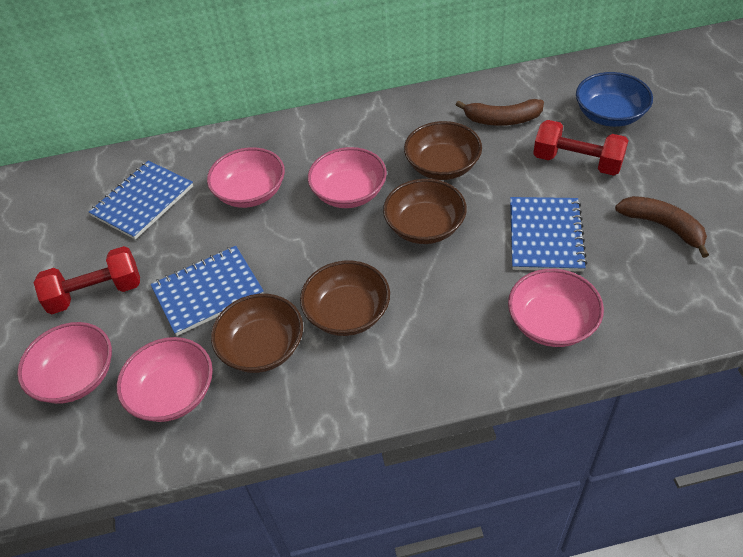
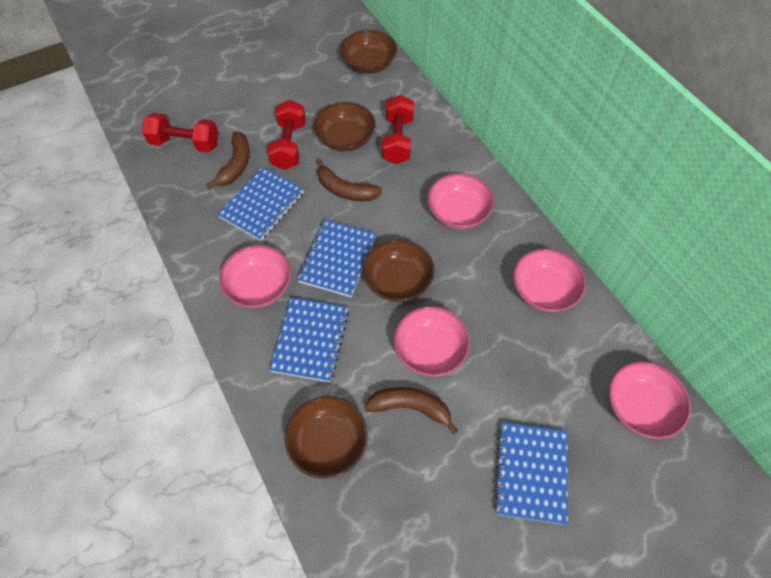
blue bowl: [576,72,653,127] = 1 -> none = 0
blue notebook: [89,161,193,240] [151,246,264,336] [510,197,587,272] = 3 -> [217,167,304,241] [269,297,349,382] [297,220,376,297] [494,422,568,525] = 4
brown banana: [456,99,544,126] [615,196,709,258] = 2 -> [206,132,250,189] [317,159,382,201] [364,387,458,434] = 3
red dumbbell: [33,246,140,314] [533,120,629,176] = 2 -> [142,113,218,153] [267,100,306,170] [382,95,414,164] = 3

